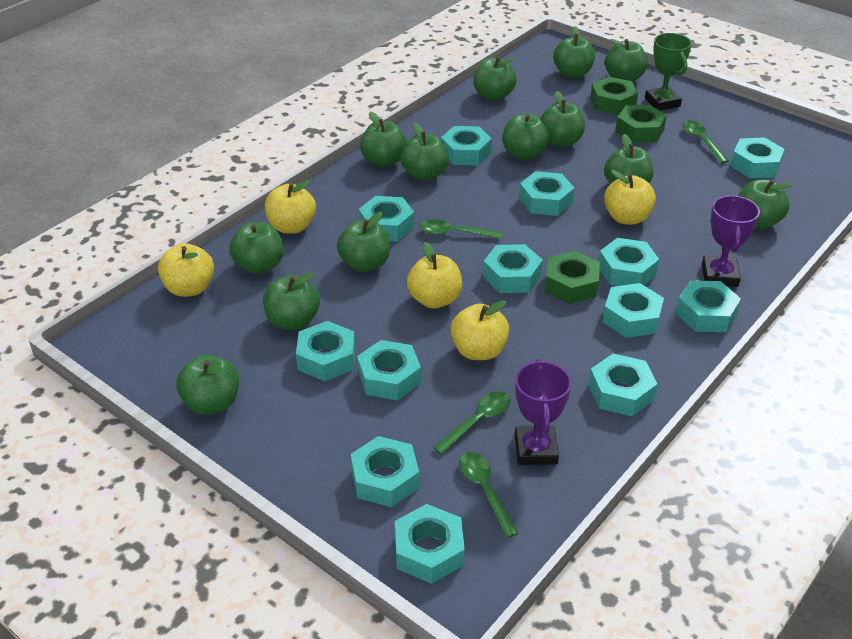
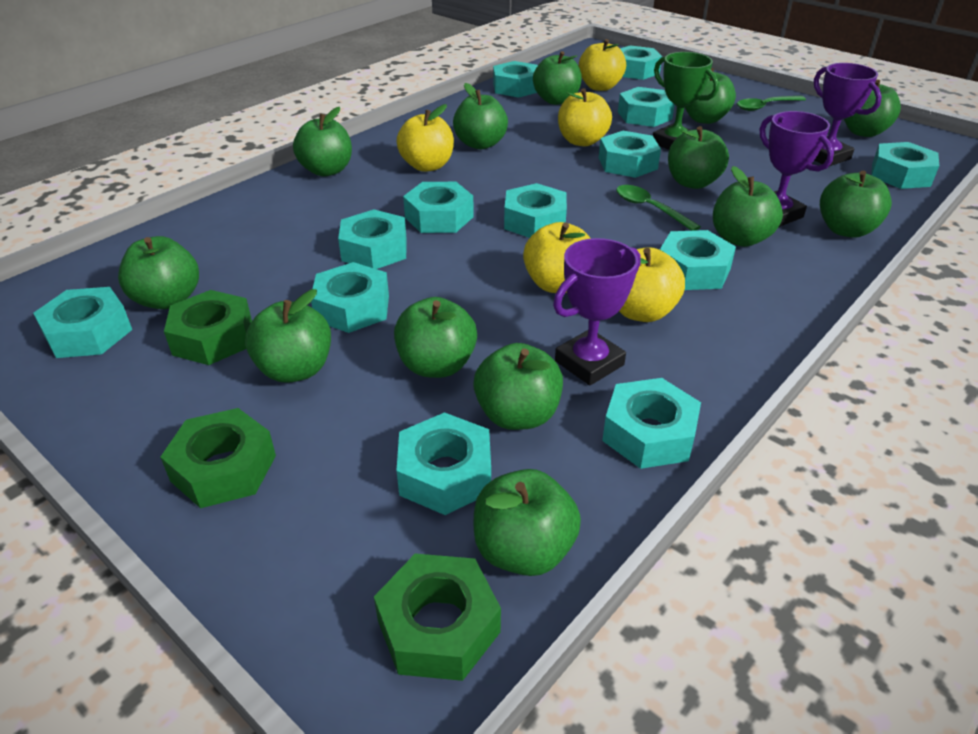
green spoon: [420,219,503,239] [433,391,511,455] [459,452,519,538] [683,120,728,163] = 4 -> [616,185,701,231] [737,96,806,111] = 2
purple trophy: [515,359,571,465] [702,195,760,287] = 2 -> [553,238,641,386] [760,111,834,227] [814,63,882,166] = 3

